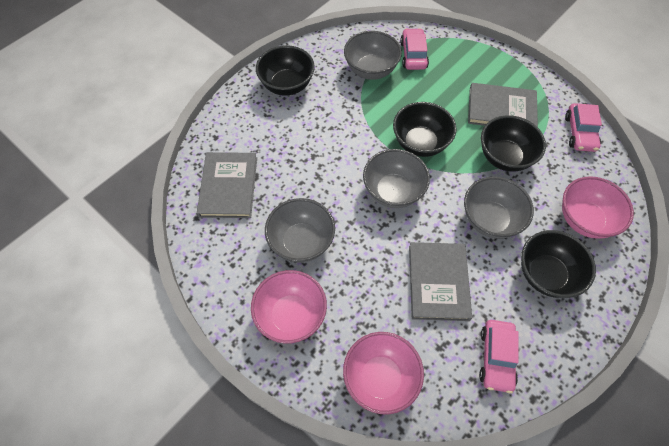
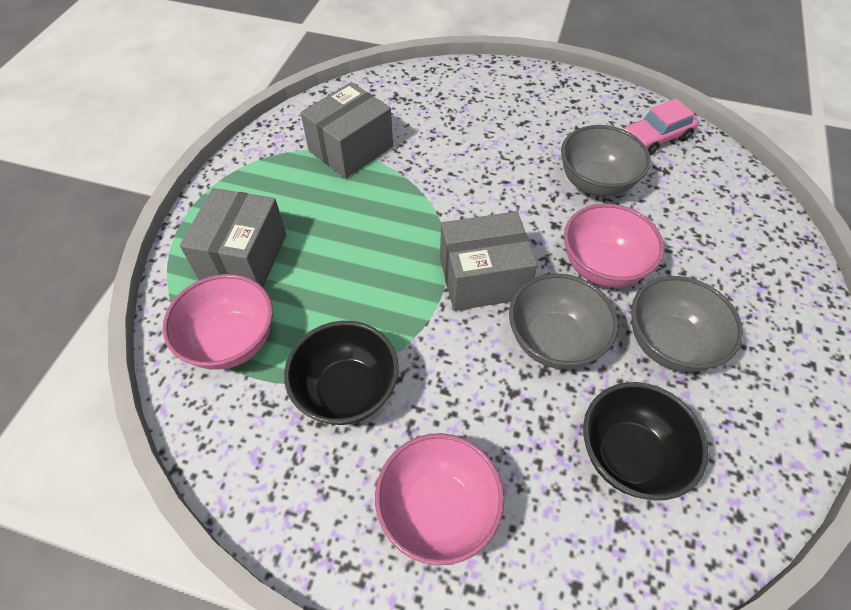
black bowl: [256,45,315,96] [393,102,457,157] [481,115,546,172] [521,230,596,298] = 4 -> [284,321,399,425] [583,382,709,501] = 2
grey book: [197,152,257,218] [409,242,472,321] [468,83,538,127] = 3 -> none = 0
grey bowl: [265,198,335,263] [344,31,402,80] [363,149,430,208] [464,177,534,239] = 4 -> [509,274,618,369] [561,125,651,197] [631,276,743,372] = 3
grey box: none = 0 -> [180,188,287,287] [300,82,393,179] [440,211,537,311] = 3
pink car: [400,28,429,70] [479,320,519,394] [565,103,602,152] = 3 -> [624,98,698,155] = 1

